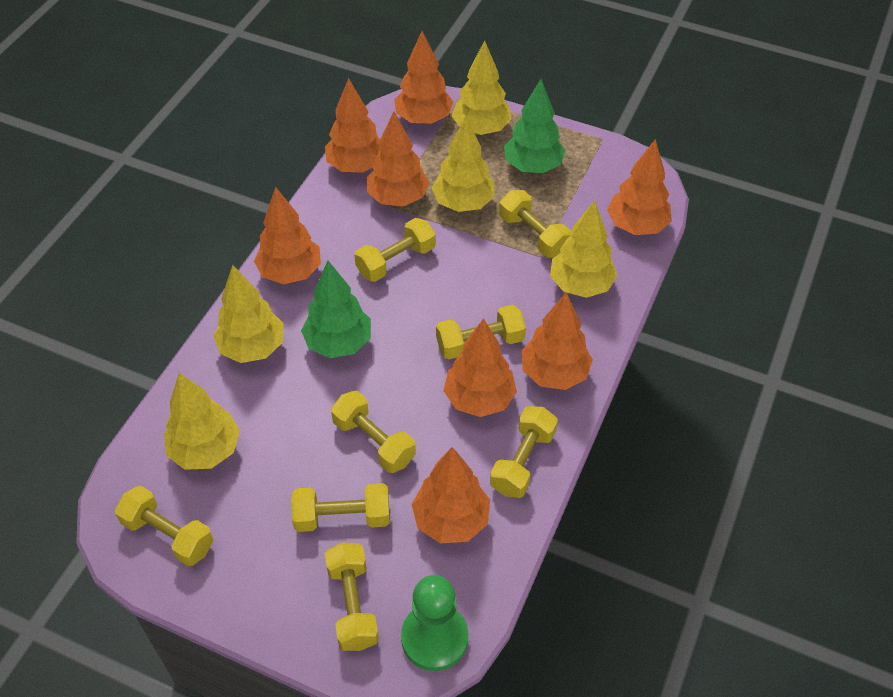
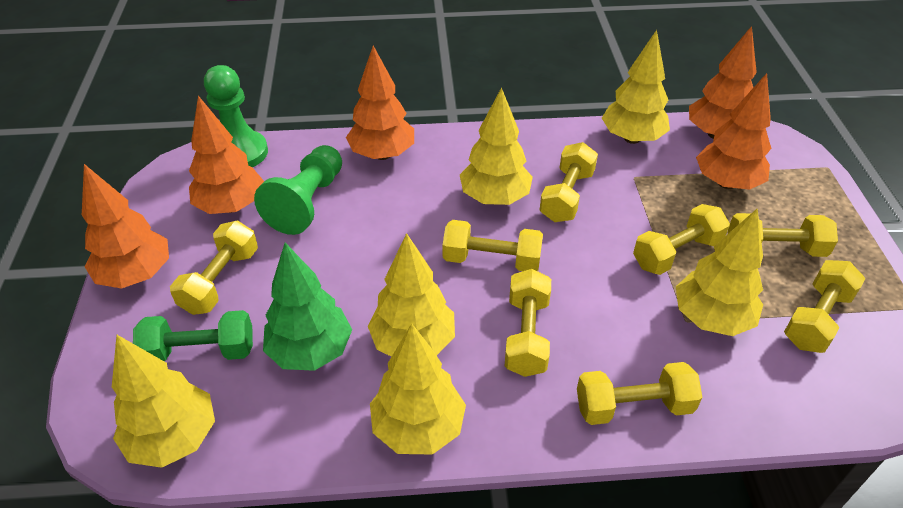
green dumbbell: none = 0 -> [133,310,253,361] = 1
green pawn: [401,575,468,671] = 1 -> [204,65,268,167] [254,145,342,235] = 2
green tree: [301,261,371,358] [504,79,565,173] = 2 -> [263,243,352,371] = 1
orange tree: [254,187,321,284] [325,78,380,173] [367,111,429,207] [394,31,453,124] [411,447,490,543] [443,318,517,417] [521,292,593,390] [607,139,672,235] = 8 -> [82,164,169,289] [189,96,264,214] [346,46,414,160] [689,26,757,139] [696,73,771,190] = 5
yellow tree: [164,373,240,470] [213,265,284,363] [432,116,495,212] [452,40,512,135] [550,200,618,298] = 5 -> [112,335,215,468] [368,233,455,357] [370,324,466,455] [460,87,533,205] [602,30,670,144] [676,208,763,336] = 6

